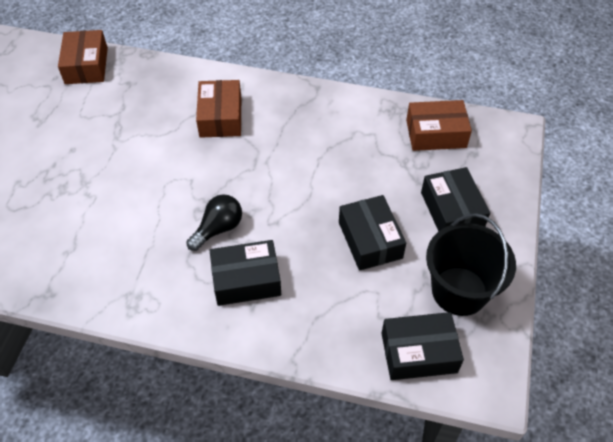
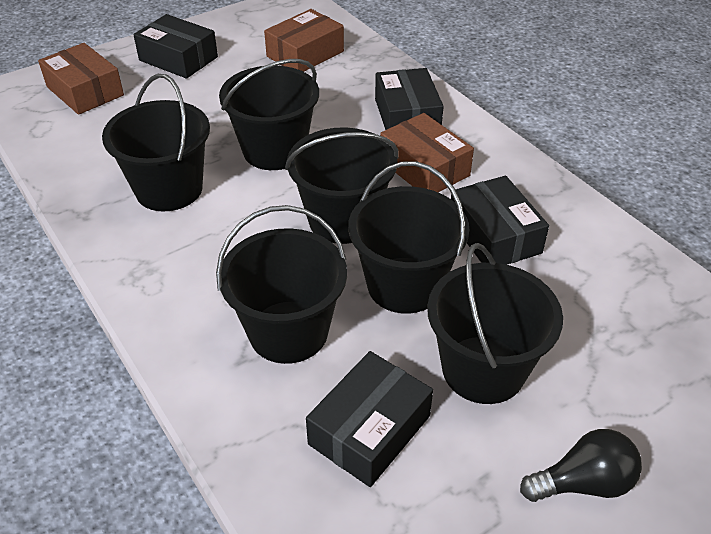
black bucket: [426,213,516,316] = 1 -> [102,74,210,211] [216,205,347,364] [219,59,319,170] [285,127,399,244] [348,161,470,314] [427,243,563,404] = 6

